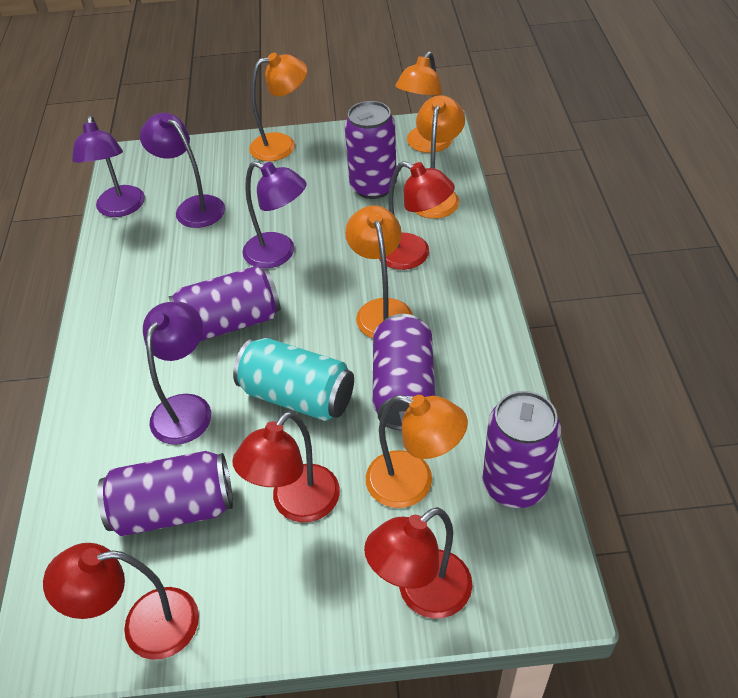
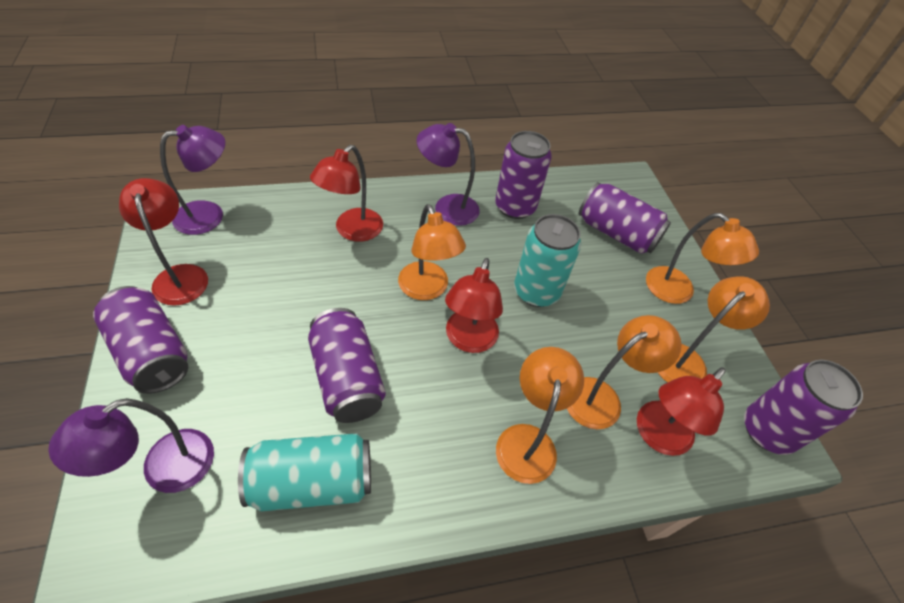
purple lamp: [72,116,145,217] [140,113,225,228] [143,301,211,445] [242,161,307,268] = 4 -> [48,398,214,493] [160,125,225,235] [416,123,480,226] = 3
turquoise can: [233,338,354,421] = 1 -> [238,433,371,511] [514,214,581,307] = 2

